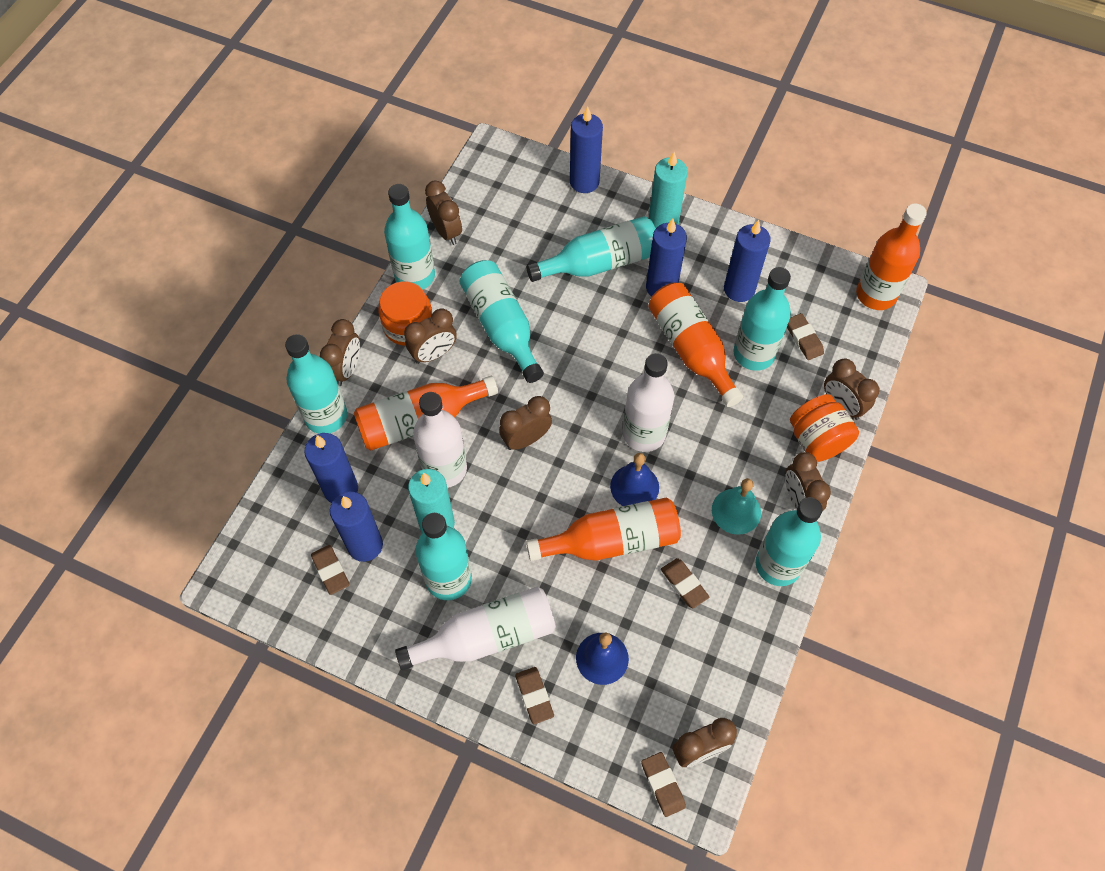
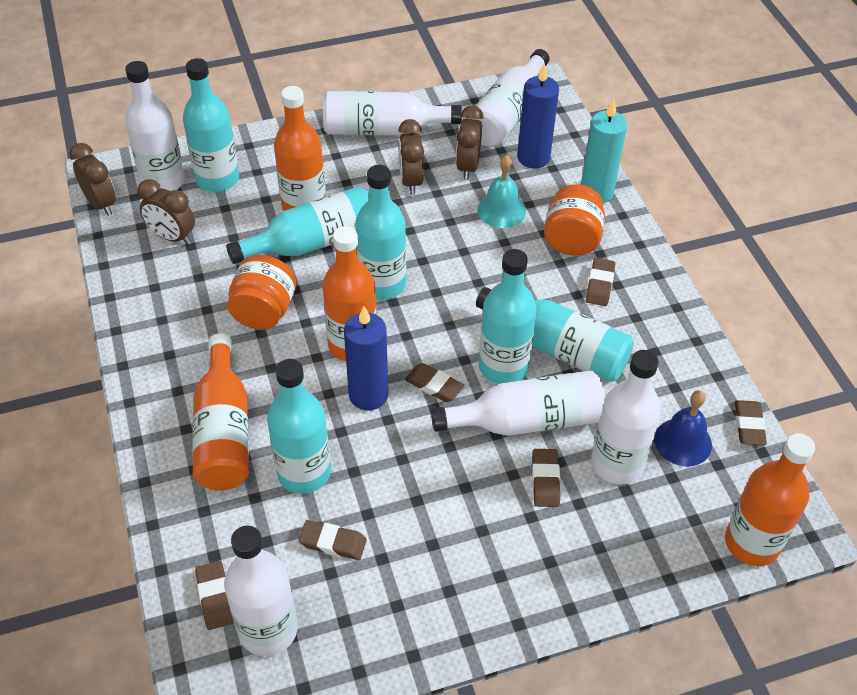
blue bell: [576,632,629,685] [610,453,659,506] = 2 -> [654,390,712,467] = 1
blue candle: [304,433,358,503] [330,492,383,562] [570,106,603,193] [646,218,687,297] [724,220,771,302] = 5 -> [344,306,388,411] [517,63,559,168] = 2
brown clock: [320,319,360,386] [404,308,457,364] [425,181,462,245] [499,396,552,450] [672,718,737,767] [785,452,831,512] [824,358,879,420] = 7 -> [69,143,116,216] [137,179,195,245] [398,119,424,195] [456,105,483,180] = 4
brown eraser: [311,545,350,595] [515,667,554,724] [641,752,686,817] [661,558,709,608] [787,313,824,360] = 5 -> [195,561,234,630] [299,520,367,560] [405,363,464,402] [532,449,560,507] [586,258,615,306] [735,400,767,446] = 6
turquoise bottle: [285,334,347,434] [384,184,435,289] [416,513,472,600] [460,260,544,383] [526,216,656,282] [734,267,791,371] [756,497,823,586] = 7 -> [183,58,239,192] [226,186,369,264] [267,359,331,494] [355,165,406,300] [476,287,634,382] [479,249,537,384] = 6
turquoise candle: [408,469,455,533] [649,152,688,228] = 2 -> [581,98,627,203] = 1
white bottle: [395,586,556,670] [413,392,467,488] [623,353,674,452] = 3 -> [125,61,185,191] [224,526,297,656] [323,91,462,135] [431,370,605,436] [467,49,550,147] [591,350,661,484] = 6

